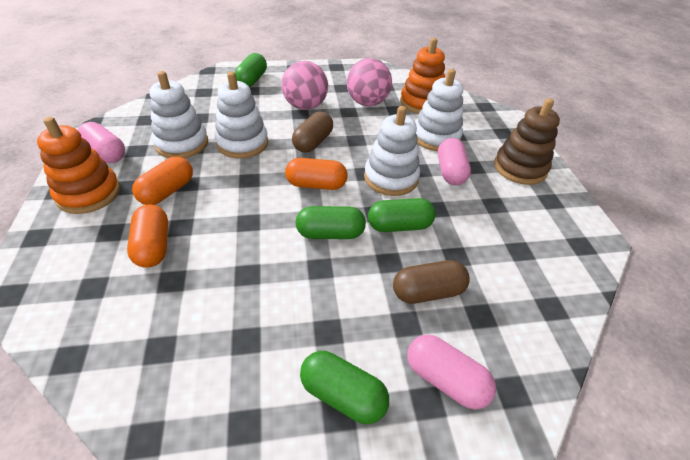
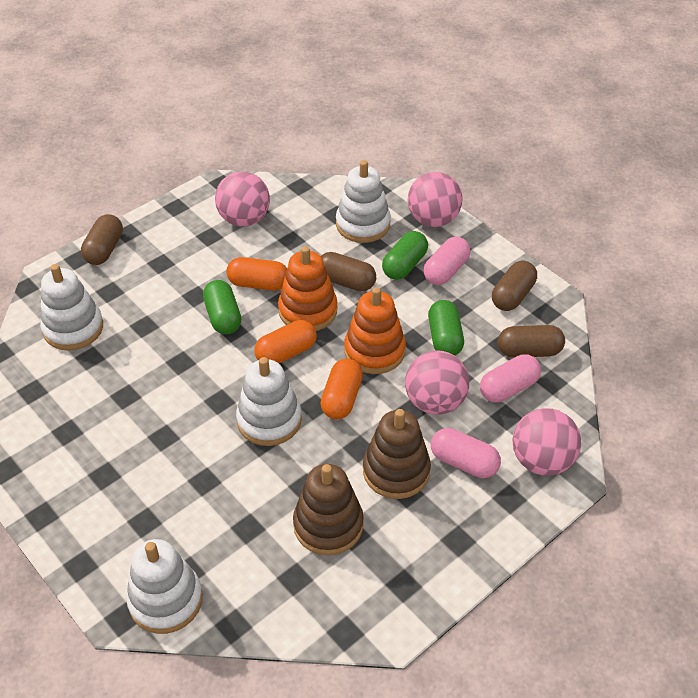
brown capsule: [292,111,333,153] [393,260,470,304] = 2 -> [81,214,123,265] [321,252,376,291] [492,261,537,311] [498,325,565,358] = 4
brown stacking toy: [494,98,560,185] = 1 -> [293,464,364,555] [363,409,431,499] = 2
green capsule: [235,53,267,87] [296,206,366,239] [300,351,389,424] [368,198,436,232] = 4 -> [203,280,241,334] [382,231,428,280] [428,300,464,356] = 3
pink ball: [282,61,328,110] [347,58,392,106] = 2 -> [215,171,270,227] [405,350,469,415] [408,172,463,227] [513,408,581,476] = 4

